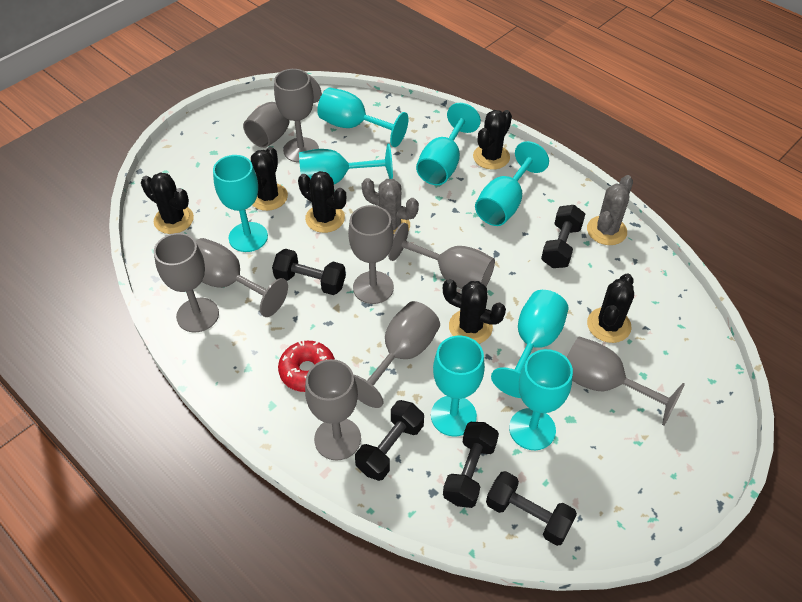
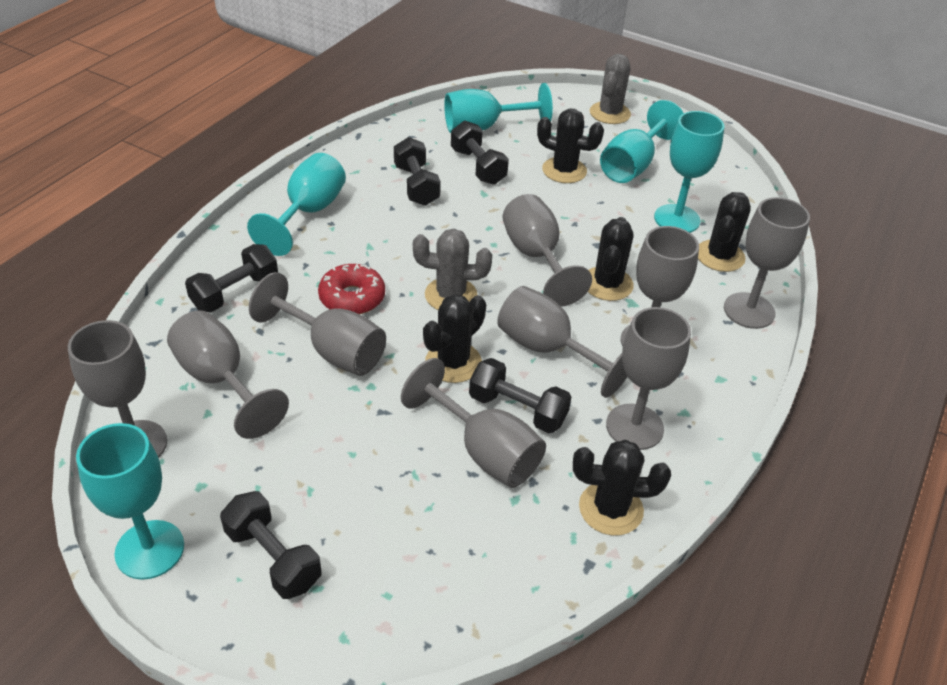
black cactus: [141,173,194,234] [251,147,288,211] [298,171,346,233] [443,279,506,344] [473,110,512,170] [587,273,634,343] = 6 -> [423,294,486,383] [537,109,604,183] [573,440,671,536] [588,217,634,301] [698,192,751,272] = 5
turquoise goblet: [213,155,268,252] [299,143,393,184] [317,87,408,147] [416,103,481,185] [431,336,485,437] [475,141,549,226] [491,290,569,398] [509,349,573,450] = 8 -> [76,423,184,580] [247,153,346,256] [444,83,553,133] [600,100,684,183] [654,111,724,233] = 5

